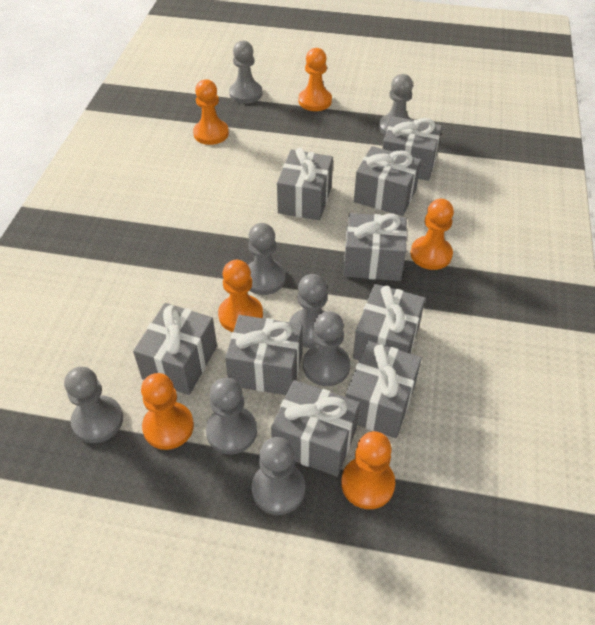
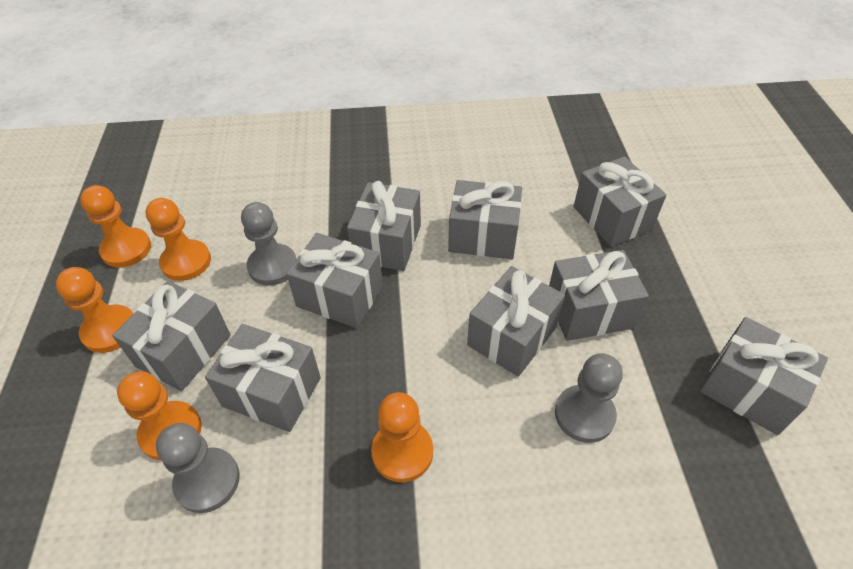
grey pawn: [64,367,123,443] [206,378,257,454] [229,41,262,104] [248,223,285,295] [252,437,305,515] [289,274,327,348] [303,311,350,386] [379,74,413,135] = 8 -> [156,423,240,513] [241,202,296,286] [555,353,623,443] = 3
orange pawn: [141,373,194,450] [193,79,229,145] [218,260,263,332] [299,48,332,111] [341,431,395,509] [410,199,454,270] = 6 -> [56,267,133,353] [80,185,151,268] [117,371,201,461] [146,198,211,281] [371,392,433,482] = 5

